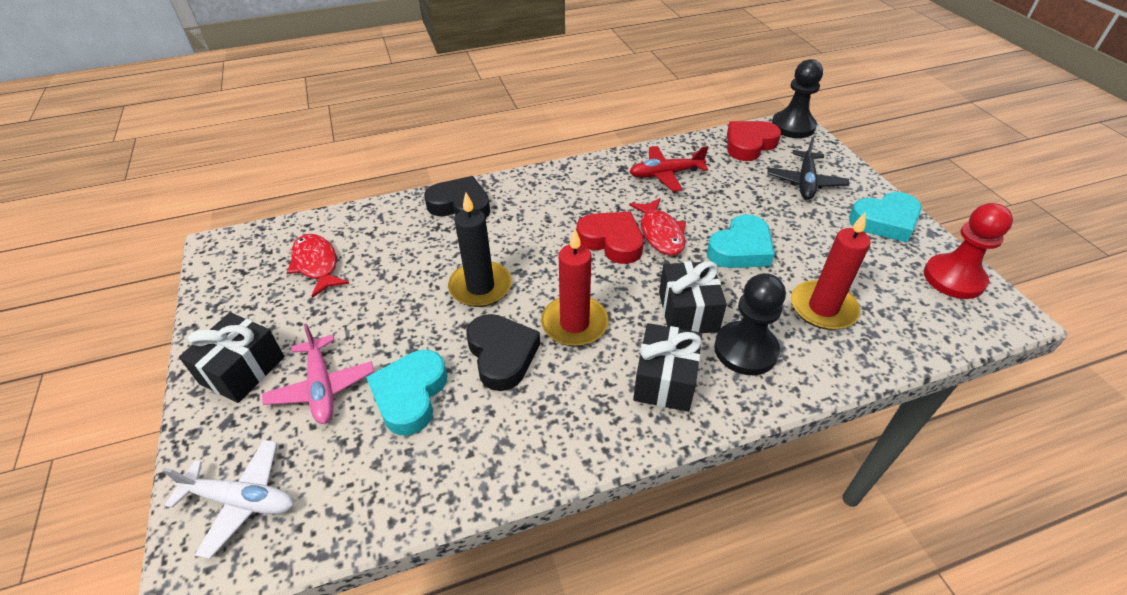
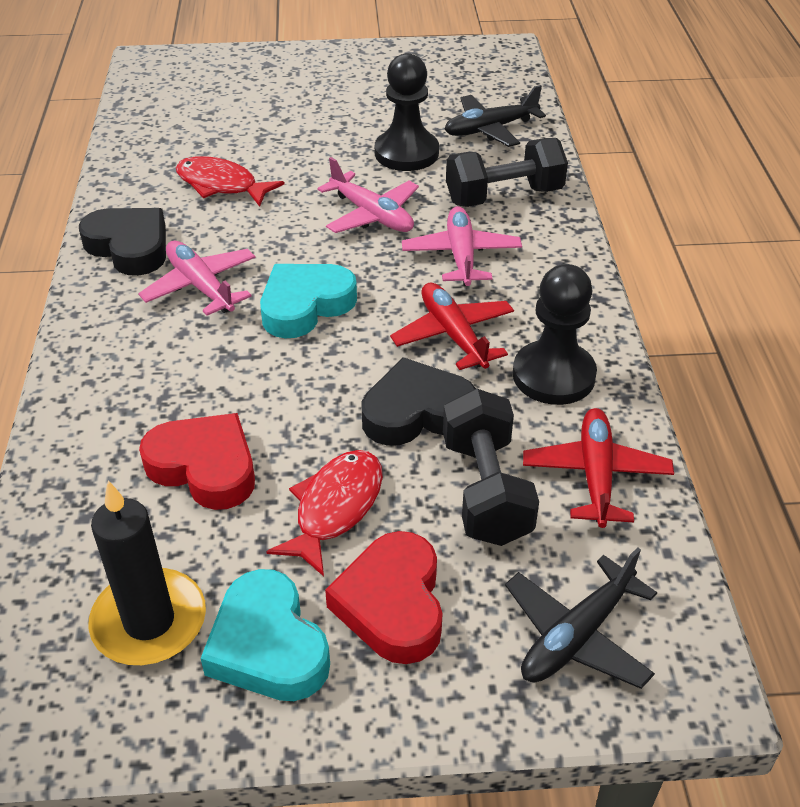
black dumbbell: none = 0 -> [443,388,539,546] [446,138,568,207] = 2
black gift: [179,312,284,403] [633,323,702,412] [659,261,727,333] = 3 -> none = 0
black plane: [767,137,849,200] = 1 -> [444,85,546,147] [505,547,657,689] = 2
pink plane: [262,323,374,424] = 1 -> [138,241,256,316] [317,157,419,233] [402,206,522,286] = 3
red candle: [541,229,608,346] [791,212,871,330] = 2 -> none = 0
red pawn: [924,203,1013,299] = 1 -> none = 0
red plane: [629,146,708,192] = 1 -> [390,282,514,370] [523,408,674,528] = 2
turquoise heart: [366,350,448,435] [707,214,775,268] [849,192,922,242] = 3 -> [201,569,330,701] [260,264,357,338] = 2
white plane: [162,440,294,559] = 1 -> none = 0

